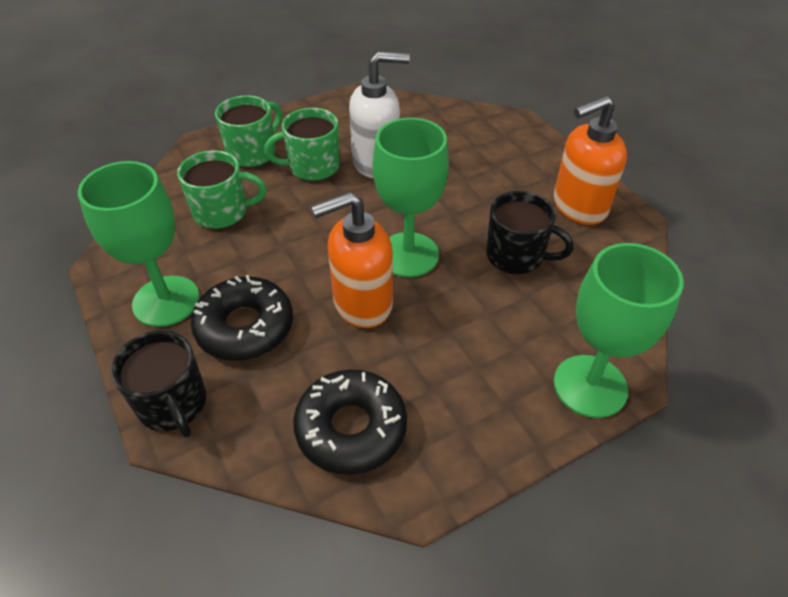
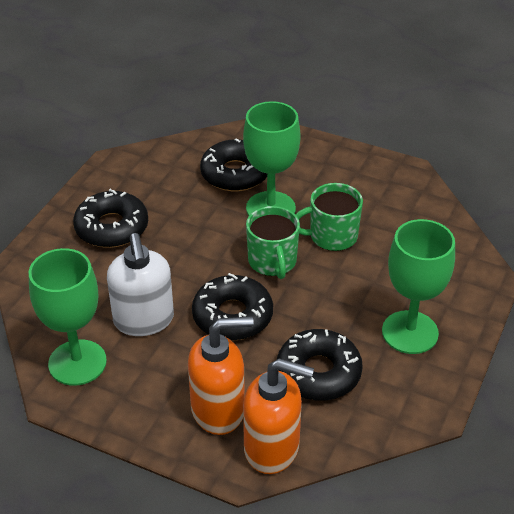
black donut: [191,275,293,361] [293,369,407,475] = 2 -> [73,189,148,248] [192,273,273,341] [200,139,267,191] [277,329,363,401] = 4
black mug: [111,331,206,438] [486,191,574,274] = 2 -> none = 0
green mug: [177,150,266,229] [215,95,282,167] [264,108,340,181] = 3 -> [246,206,300,279] [295,183,363,251] = 2

